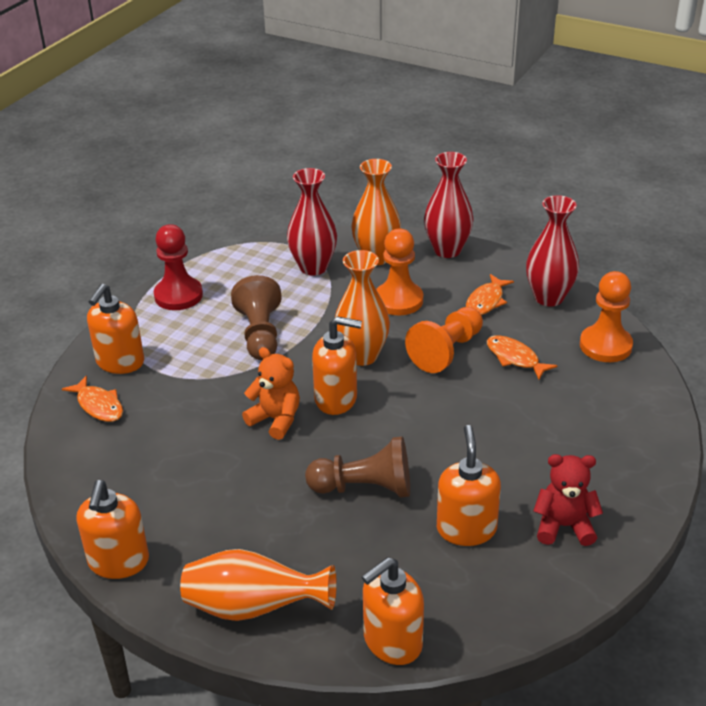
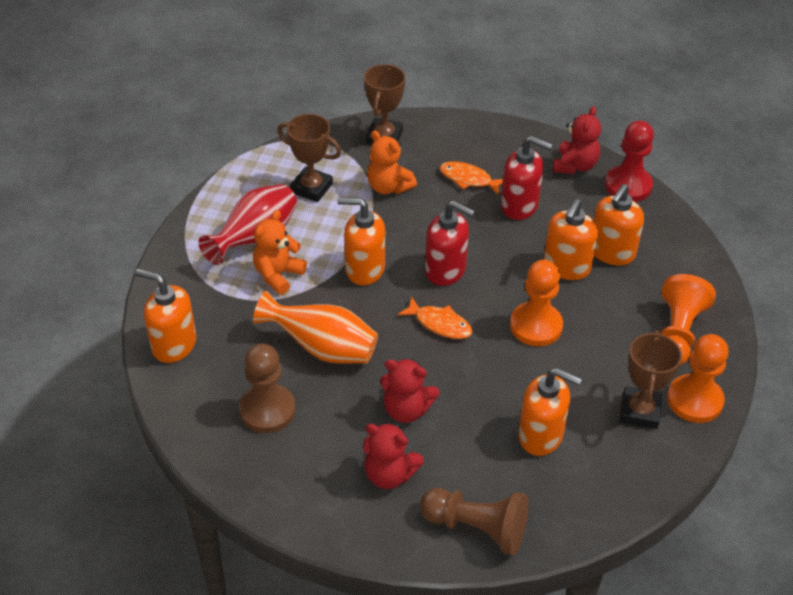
brown trophy: none = 0 -> [277,114,341,202] [364,64,405,145] [620,330,682,429] = 3
orange fish: [62,375,123,422] [466,274,514,315] [487,335,557,380] = 3 -> [397,296,472,339] [440,161,503,195] = 2
orange teddy bear: [242,347,300,440] = 1 -> [253,210,307,295] [367,131,417,194] = 2
orange vase: [180,549,337,621] [335,250,390,366] [351,159,401,265] = 3 -> [253,291,378,364] = 1
red soap dispenser: none = 0 -> [425,201,475,286] [501,136,553,220] = 2
red teddy bear: [533,454,603,546] = 1 -> [363,423,424,489] [380,359,440,423] [553,106,601,174] = 3
red vase: [287,168,337,276] [424,152,474,258] [526,195,579,306] = 3 -> [198,184,297,265] = 1

